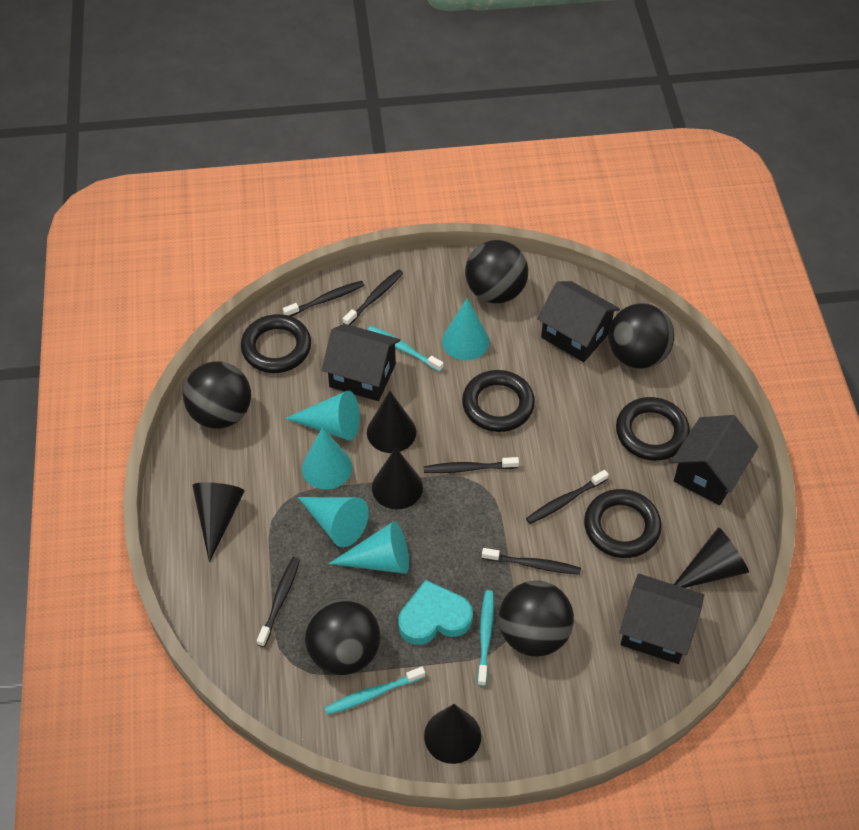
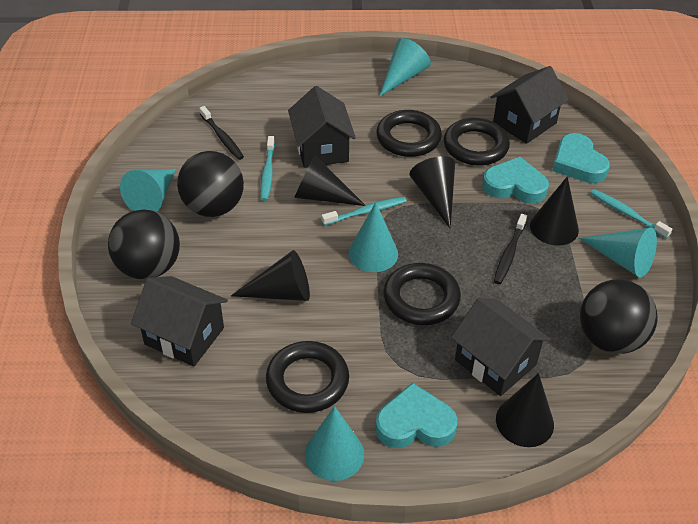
black ball: [183,361,251,429] [304,598,381,675] [465,240,528,304] [499,580,574,657] [608,303,674,369] = 5 -> [108,209,180,280] [177,151,244,217] [580,279,657,354] = 3
black toothbrush: [257,557,300,647] [283,281,365,316] [343,269,403,325] [424,457,519,473] [482,548,581,575] [526,470,609,524] = 6 -> [199,106,244,160] [494,214,527,284] = 2
turquoise heart: [398,580,473,645] = 1 -> [375,383,458,448] [482,157,549,204] [552,133,610,183] = 3

